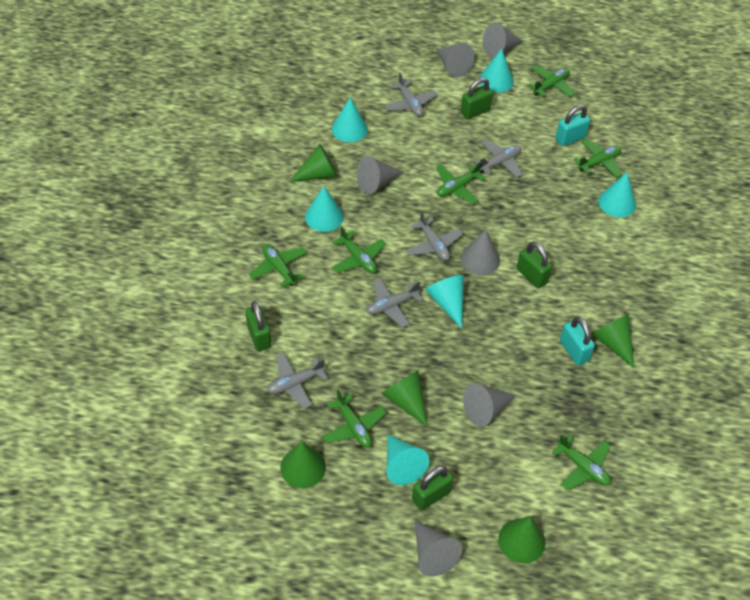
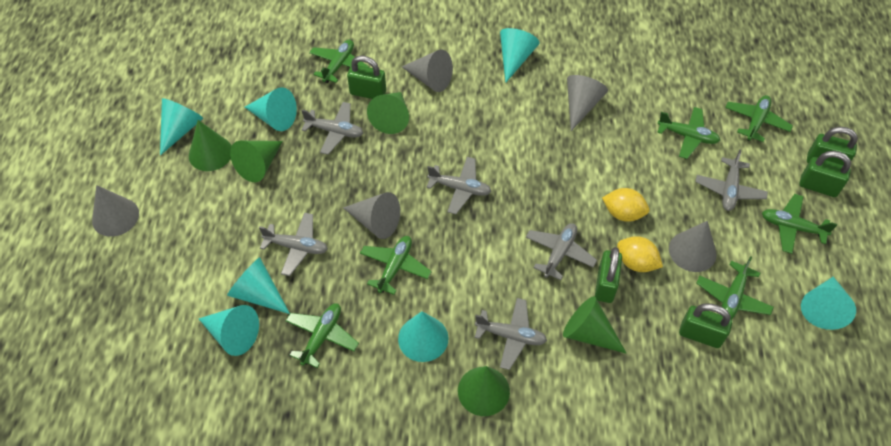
green padlock: [245,301,271,351] [412,466,453,511] [460,77,493,119] [517,241,552,289] = 4 -> [347,56,386,99] [595,247,622,303] [679,303,732,348] [799,151,851,197] [807,127,858,165] = 5
grey cone: [357,156,404,194] [415,521,462,577] [437,43,474,77] [461,229,500,275] [463,383,516,427] [483,22,524,58] = 6 -> [92,185,139,237] [343,192,400,239] [402,50,453,92] [567,75,608,131] [669,221,717,272] = 5
grey plane: [267,354,328,409] [366,278,423,328] [384,73,437,117] [406,211,463,261] [474,139,523,178] = 5 -> [259,213,328,276] [301,102,363,155] [427,157,491,214] [475,298,547,370] [526,223,597,280] [695,149,768,211] = 6
turquoise cone: [305,186,344,232] [332,97,368,142] [387,435,429,485] [425,275,464,329] [479,48,514,93] [598,172,636,217] = 6 -> [160,98,203,156] [199,305,259,356] [227,257,290,314] [245,87,297,131] [398,311,448,362] [500,28,539,83] [801,277,856,330] = 7
turquoise padlock: [555,105,590,146] [560,316,595,365] = 2 -> none = 0
yellow lemon: none = 0 -> [602,188,649,222] [617,236,663,272] = 2

